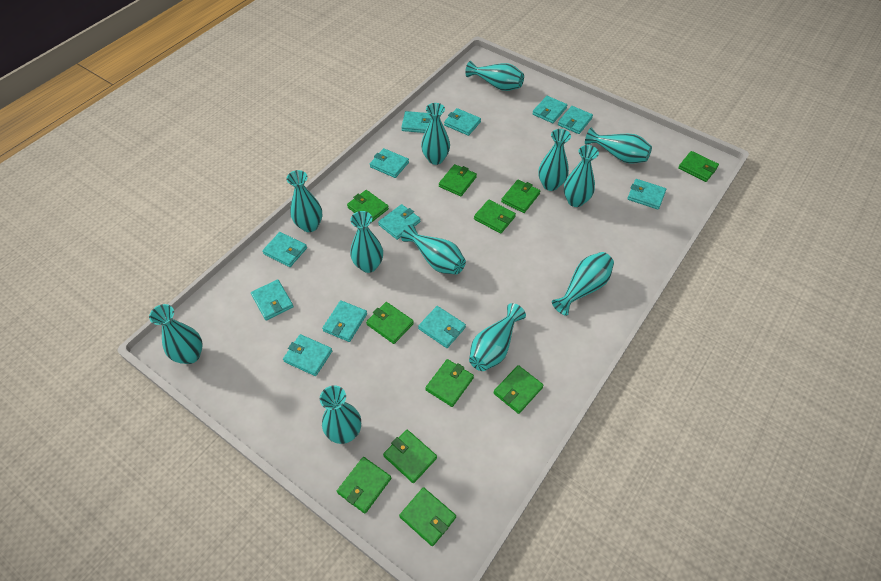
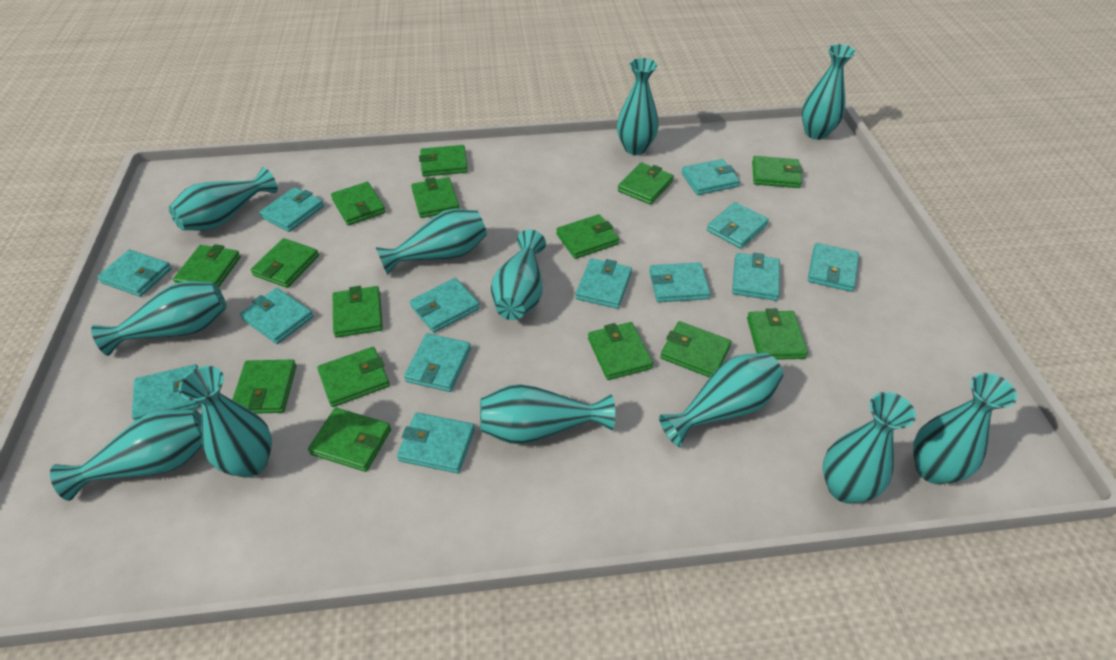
green wallet: [337,457,391,513] [347,190,389,223] [366,302,414,344] [383,430,437,483] [399,487,456,546] [425,359,474,407] [439,164,477,196] [474,200,516,234] [493,365,544,414] [501,180,540,213] [678,151,719,182] = 11 -> [173,244,241,287] [232,360,296,414] [251,238,319,288] [308,408,391,472] [317,347,390,407] [331,182,386,226] [333,286,383,338] [411,177,460,218] [419,145,468,177] [556,214,619,259] [588,322,653,380] [618,163,674,205] [660,321,732,378] [747,308,808,360] [752,156,803,188] = 15
turquoise wallet: [251,280,294,320] [262,232,307,267] [283,334,332,376] [322,300,367,342] [370,148,409,178] [378,204,421,240] [401,111,431,133] [418,306,466,348] [444,108,481,136] [532,96,567,123] [558,106,593,134] [627,179,666,210] = 12 -> [97,250,172,297] [132,364,201,421] [240,288,313,344] [259,187,324,232] [397,412,475,473] [404,333,471,392] [410,278,480,333] [575,258,632,309] [649,262,710,302] [681,159,740,195] [707,202,769,249] [732,253,780,301] [808,243,859,292] = 13

